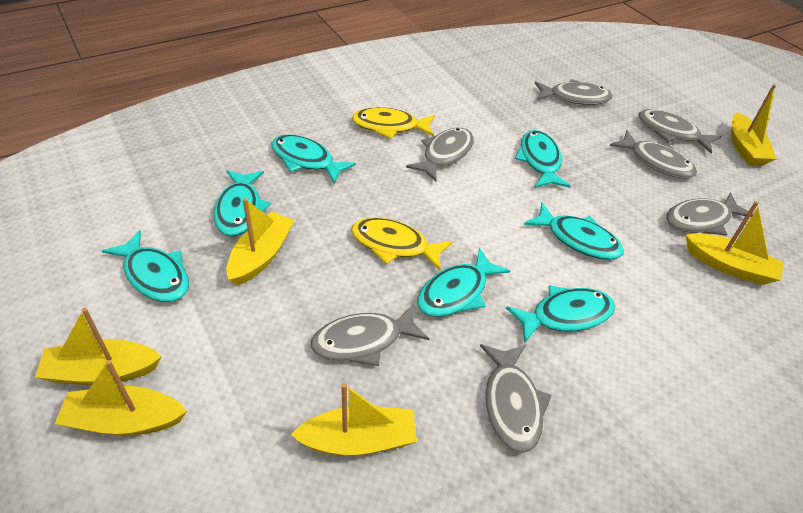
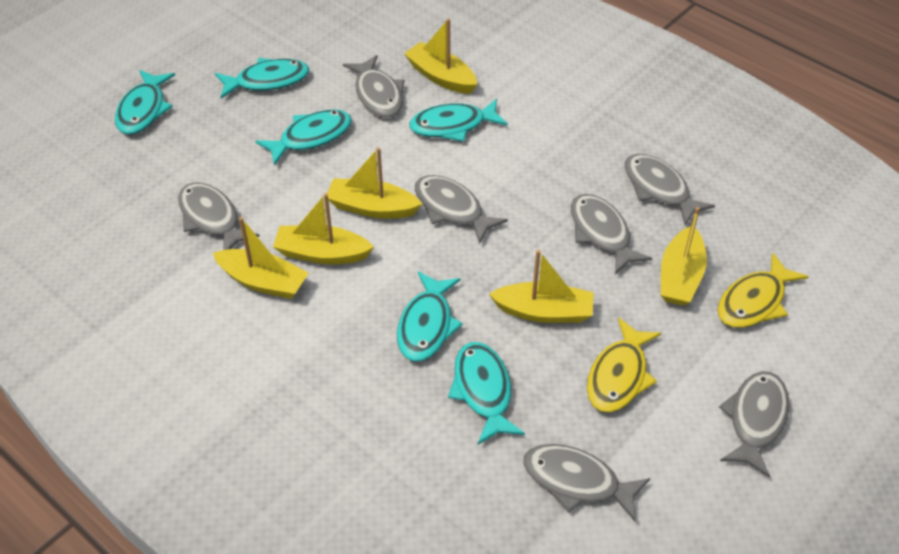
turquoise fish: [102,230,189,302] [214,170,271,237] [272,134,356,184] [417,248,510,317] [506,285,615,343] [515,130,571,188] [524,202,624,260] = 7 -> [115,70,175,135] [215,58,309,99] [256,110,352,166] [397,271,463,361] [409,98,508,141] [448,342,525,444] = 6

